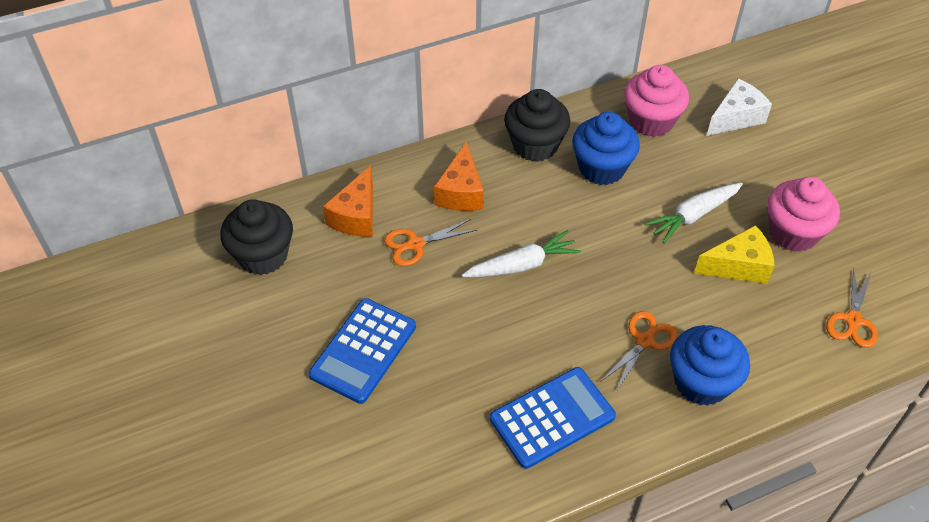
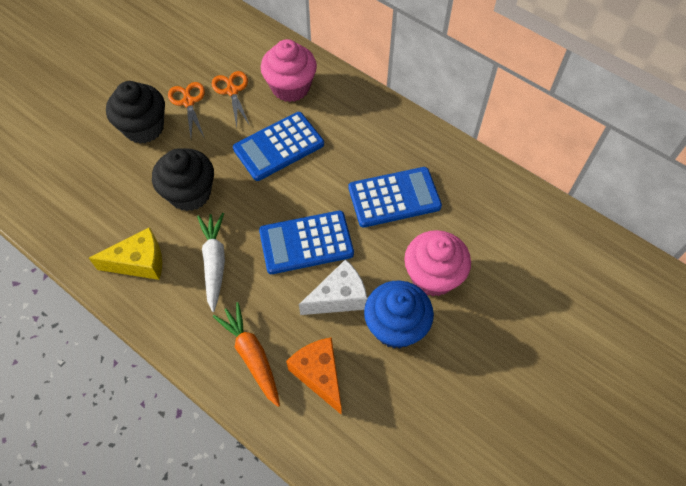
blue calculator: [309,298,416,404] [490,367,616,469] = 2 -> [233,112,324,181] [259,211,354,274] [348,167,442,227] = 3
blue cupcake: [572,112,640,185] [670,325,750,406] = 2 -> [364,280,434,348] = 1
orange carrot: none = 0 -> [213,302,280,407] = 1
orange cheese: [323,166,373,237] [434,141,484,211] = 2 -> [286,337,342,415] = 1
orange scissors: [384,219,477,266] [601,311,678,392] [826,268,878,348] = 3 -> [168,82,205,137] [212,71,250,127] = 2
white carrot: [462,230,581,278] [645,183,743,243] = 2 -> [197,213,225,312] = 1

